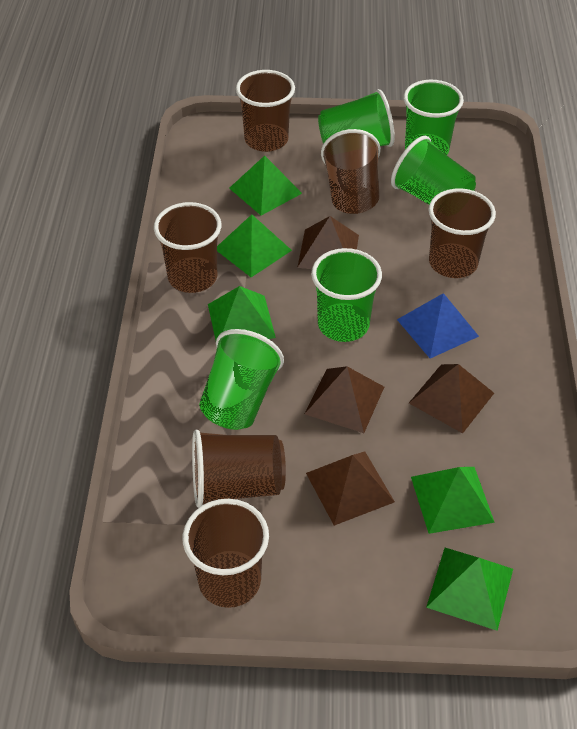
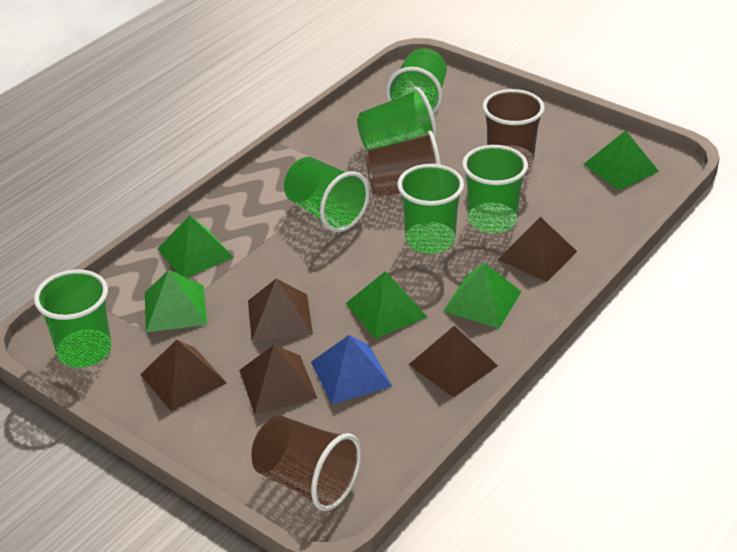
brown cup: [154,202,221,293] [183,499,269,608] [192,429,286,508] [236,70,295,152] [321,129,381,214] [428,188,496,278] = 6 -> [251,415,361,511] [365,131,441,197] [482,89,545,168] = 3
brown pyramid: [297,216,359,269] [305,366,384,433] [306,451,395,526] [409,364,494,433] = 4 -> [140,340,227,411] [239,345,317,414] [248,279,313,341] [408,326,498,398] [497,217,577,282] = 5
green cup: [199,329,284,430] [311,248,382,342] [318,89,395,147] [391,136,476,205] [403,80,464,155] = 5 -> [34,269,112,368] [284,157,369,232] [357,87,437,152] [386,48,447,114] [397,164,464,254] [462,145,528,233] = 6

